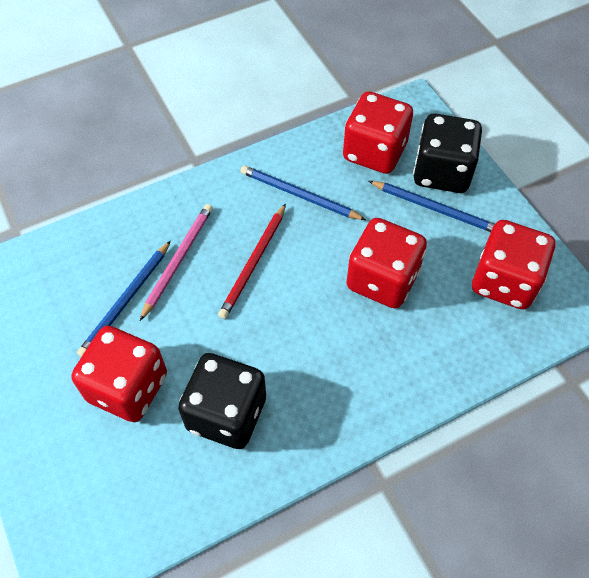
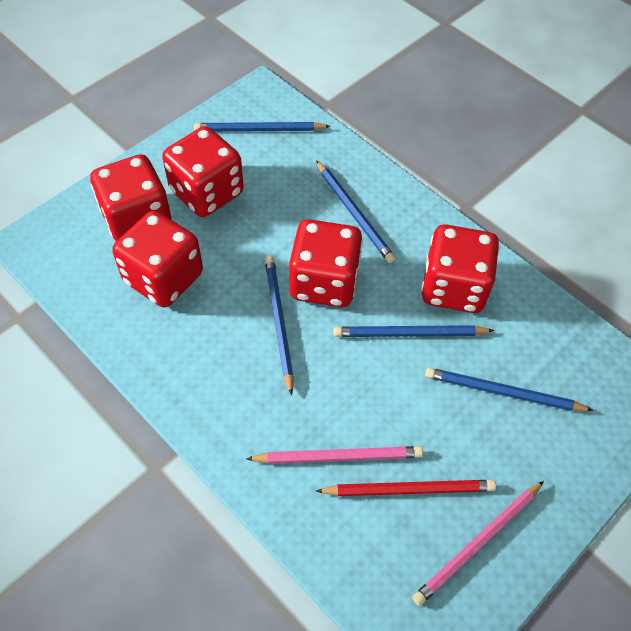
black dice: [178,353,266,449] [413,114,482,193] = 2 -> none = 0
blue pencil: [77,241,171,357] [240,165,366,220] [369,181,495,232] = 3 -> [194,122,330,132] [265,256,294,396] [316,160,396,263] [334,325,494,337] [425,367,594,411] = 5
pink pencil: [140,204,213,321] = 1 -> [246,446,423,464] [412,481,544,606] = 2
red dice: [71,326,167,422] [343,92,413,174] [346,218,427,309] [472,220,555,310] = 4 -> [90,154,172,241] [112,211,203,307] [162,126,244,217] [289,219,363,307] [421,225,499,313] = 5

